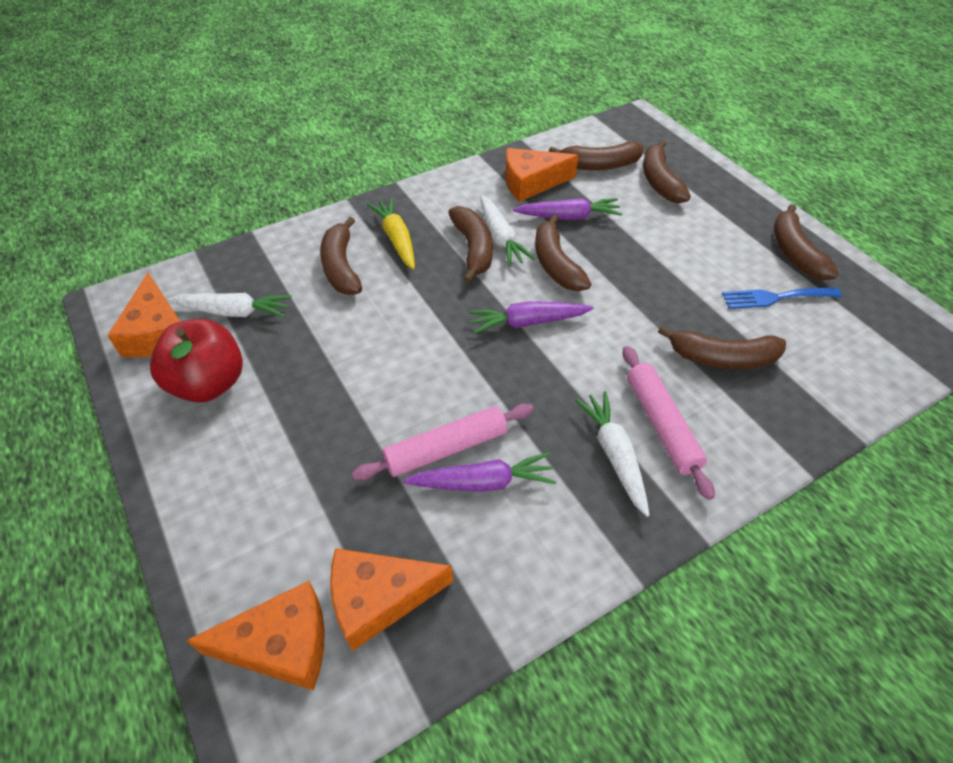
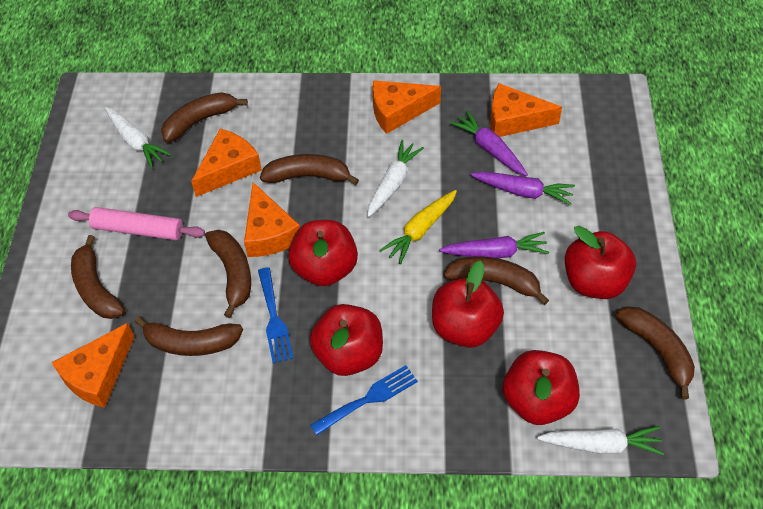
blue fork: [722,288,842,309] = 1 -> [258,267,293,363] [310,365,418,435] = 2
orange cheese: [107,272,180,357] [186,581,325,691] [330,548,453,651] [505,148,579,202] = 4 -> [51,323,135,408] [191,129,262,197] [244,182,300,257] [372,80,441,134] [490,83,562,137] = 5
pink rolling pin: [352,404,534,481] [623,346,715,500] = 2 -> [68,207,205,240] = 1
red apple: [150,319,243,403] = 1 -> [288,220,358,286] [310,304,383,376] [432,260,504,348] [503,350,580,425] [565,226,636,299] = 5

